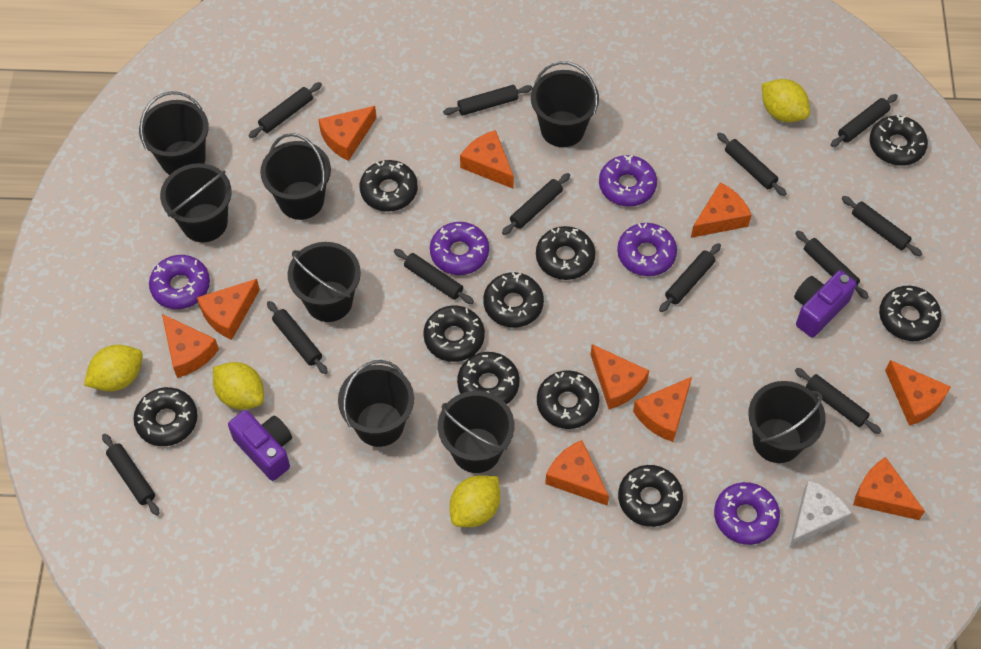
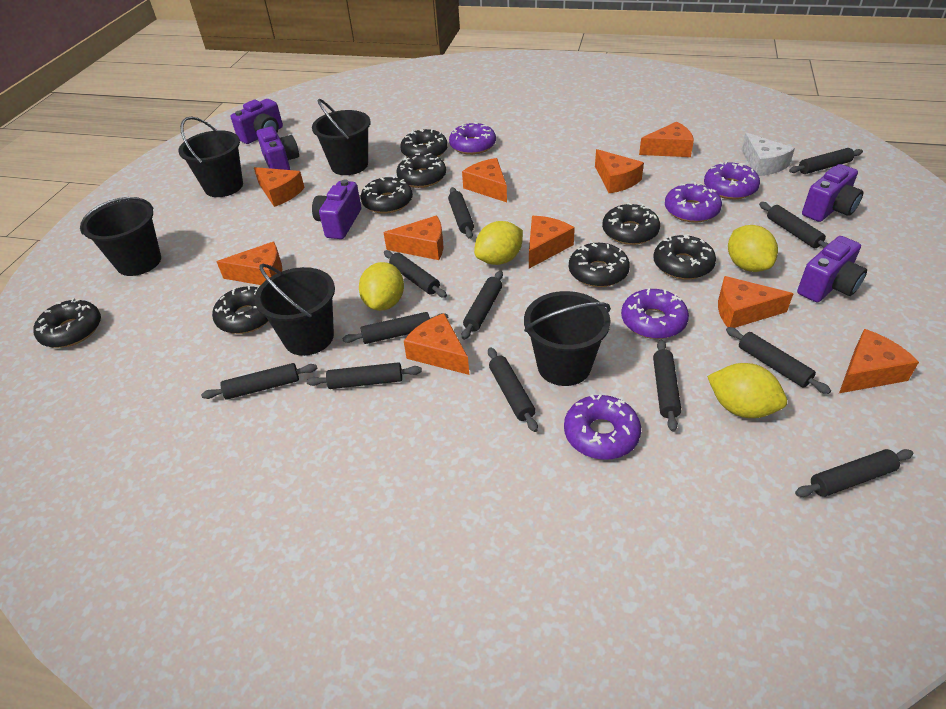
black bucket: [139,91,209,175] [160,163,232,242] [260,133,331,220] [288,242,361,322] [338,360,414,447] [438,391,514,473] [531,61,599,147] [748,381,826,463] = 8 -> [80,197,161,276] [178,117,243,197] [255,264,335,356] [312,99,371,175] [524,291,611,386] = 5
black donut: [133,387,198,446] [360,160,418,212] [423,305,485,362] [457,352,520,404] [483,272,544,328] [536,226,595,280] [537,371,599,429] [618,465,683,527] [869,115,928,166] [879,286,941,341] = 10 -> [33,298,101,348] [212,286,268,334] [360,176,413,214] [396,153,446,188] [400,129,448,157] [569,243,630,287] [602,202,660,245] [653,234,716,280] = 8
purple camera: [228,410,292,481] [794,270,857,338] = 2 -> [231,99,283,144] [256,127,299,170] [312,179,361,239] [797,236,867,302] [802,164,863,222] = 5

